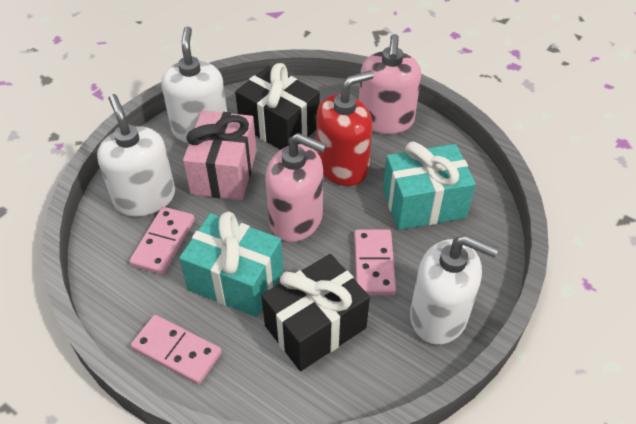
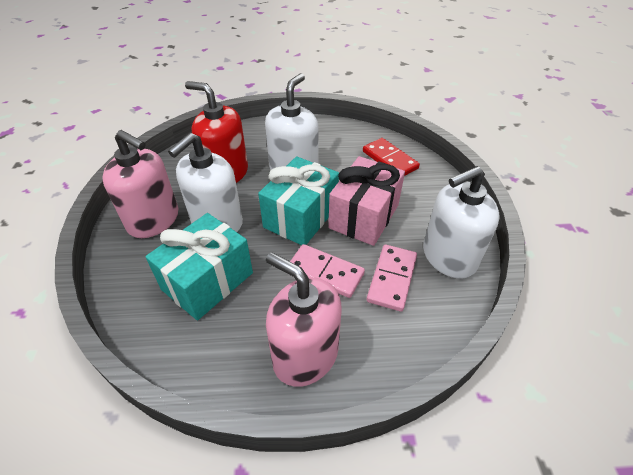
black gift: [235,63,320,150] [261,254,370,371] = 2 -> none = 0
pink domino: [129,207,195,275] [131,315,222,385] [354,229,396,295] = 3 -> [290,244,365,298] [367,245,417,312] = 2
red domino: none = 0 -> [363,138,420,176] = 1

